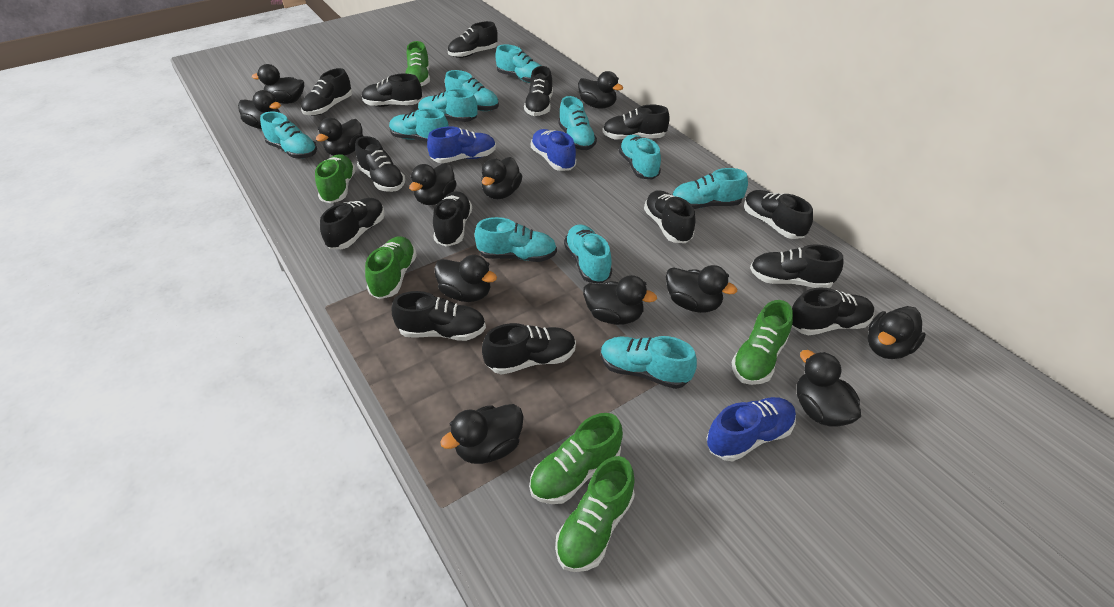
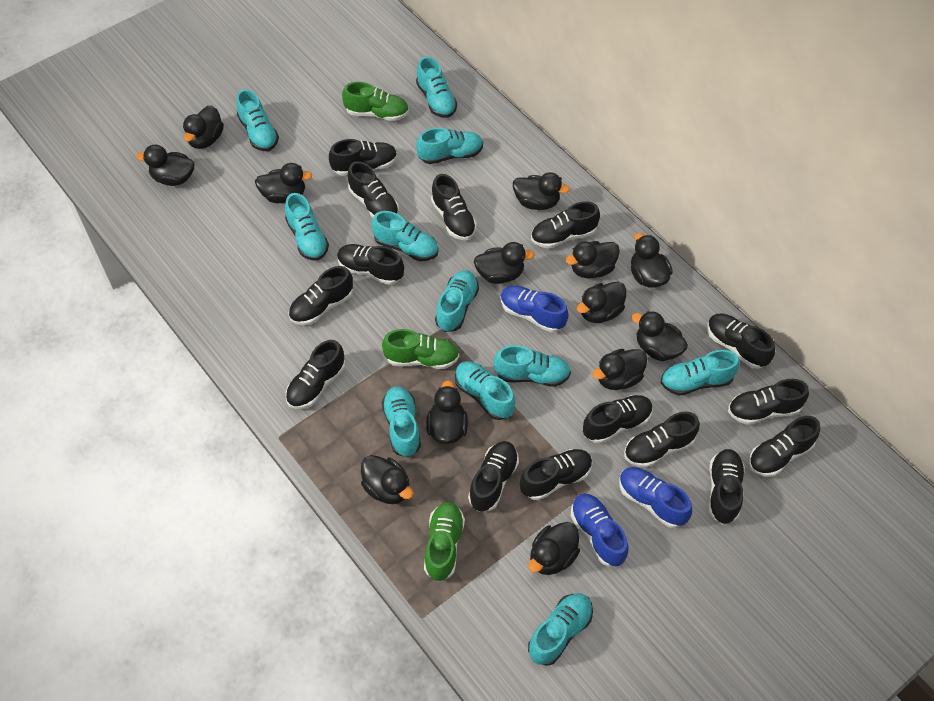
black duck: [238,90,281,129] [252,64,304,104] [316,118,363,156] [409,163,457,205] [434,255,497,302] [440,404,524,464] [481,157,522,199] [578,71,624,109] [583,275,657,325] [666,265,737,313] [797,350,861,426] [868,306,926,359] = 12 -> [136,145,195,186] [183,105,224,149] [255,163,312,203] [361,455,413,504] [426,380,468,444] [474,242,535,284] [513,172,570,210] [529,522,580,575] [565,241,620,278] [577,281,626,323] [593,349,647,390] [631,233,673,288] [632,311,688,361] = 13
black shoe: [301,68,352,116] [320,198,385,249] [355,136,405,192] [362,74,422,107] [392,291,486,341] [433,191,472,247] [448,21,498,58] [482,323,576,375] [524,66,553,116] [602,105,670,140] [644,190,695,243] [744,190,813,239] [750,244,844,288] [792,287,874,335] = 14 -> [286,340,345,409] [288,266,353,325] [329,139,397,176] [337,244,404,285] [348,161,399,218] [431,174,477,240] [468,441,519,512] [520,449,593,500] [531,201,600,249] [583,395,653,444] [624,411,700,468] [707,313,775,369] [709,449,745,524] [728,379,809,425] [749,416,820,477] = 15
green shoe: [315,154,356,203] [365,236,417,299] [405,41,430,87] [529,413,623,504] [555,456,635,572] [732,300,793,385] = 6 -> [342,82,409,121] [382,329,459,369] [424,502,465,581] = 3

